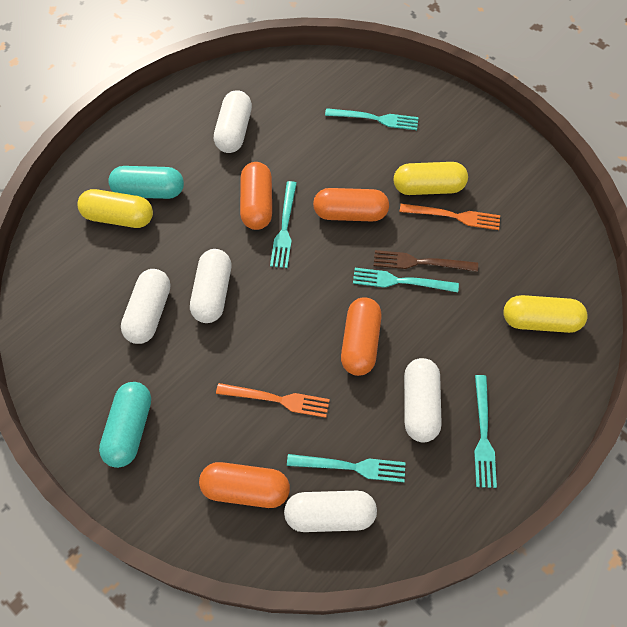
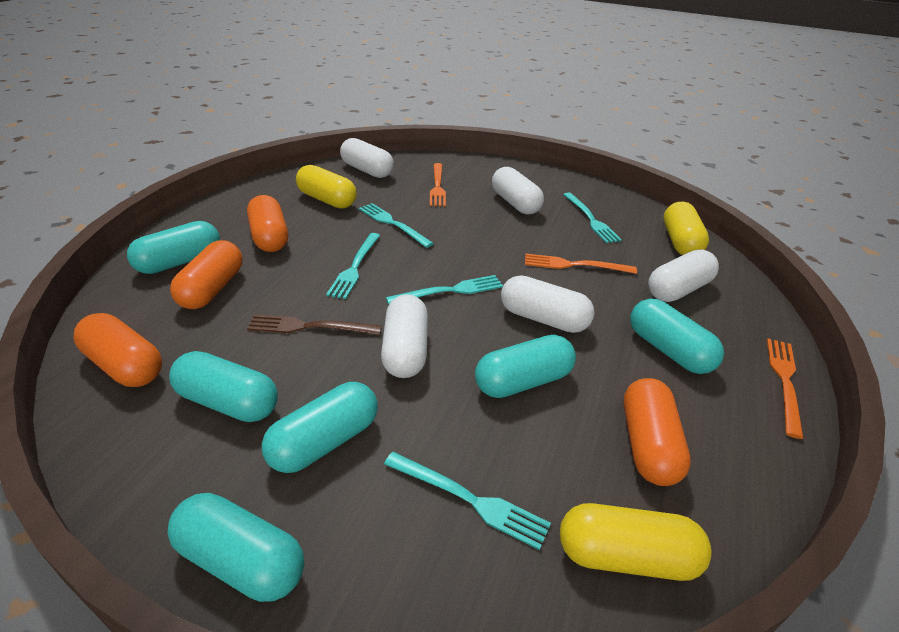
orange fork: [216,383,330,418] [400,204,500,230] = 2 -> [430,163,446,207] [525,254,637,274] [767,339,804,439] = 3
turquoise capsule: [99,382,151,468] [108,166,184,199] = 2 -> [127,221,220,274] [167,493,304,602] [169,351,278,422] [261,382,378,473] [475,335,576,398] [630,299,724,374] = 6

